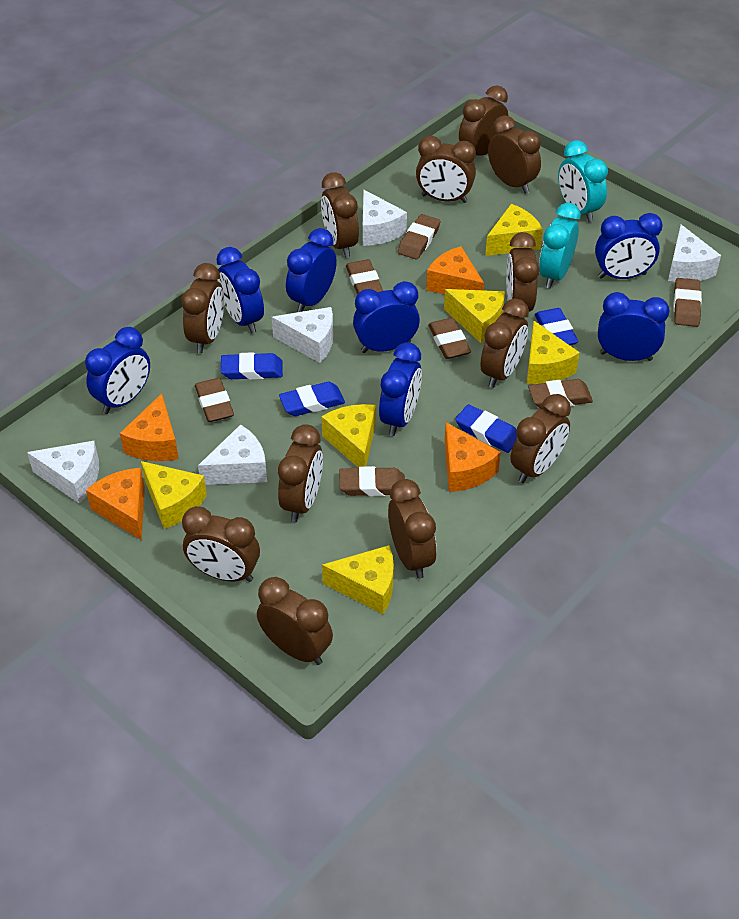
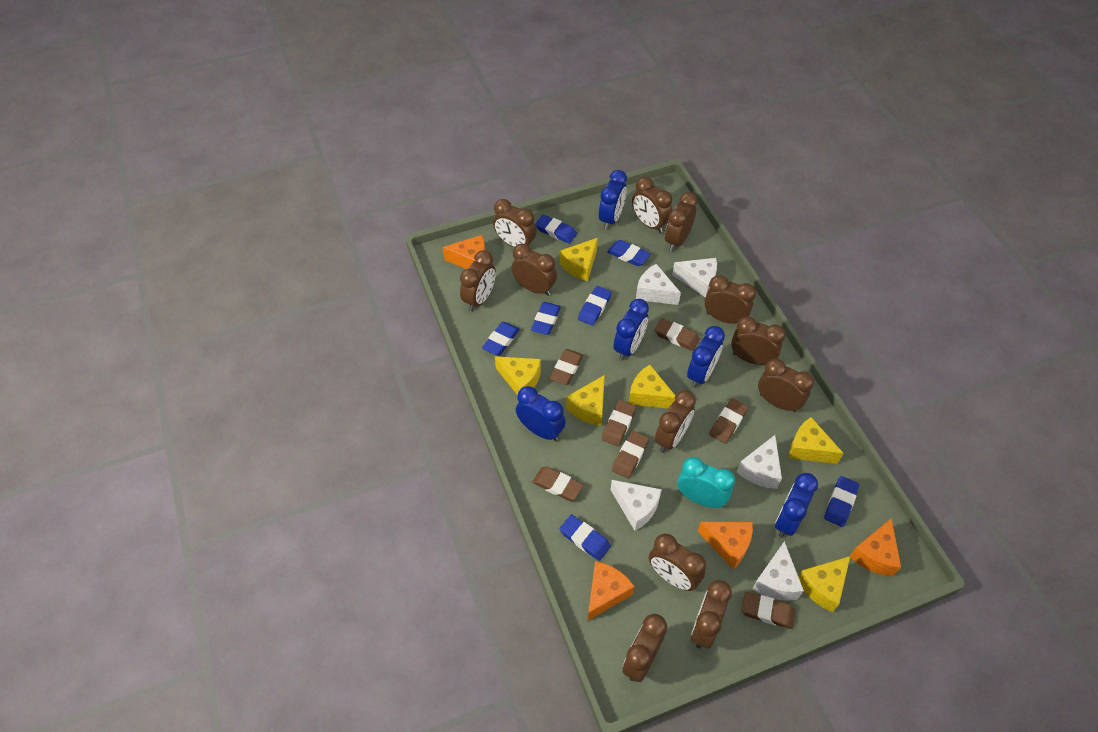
blue clock: [85,327,150,414] [217,247,264,334] [286,228,337,312] [353,281,420,353] [379,342,422,436] [595,213,663,279] [598,292,670,361] = 7 -> [516,386,566,441] [599,170,627,230] [613,299,649,361] [687,326,725,388] [775,473,818,538] = 5
blue eraser: [221,352,283,380] [279,381,345,416] [455,404,517,453] [534,308,579,345] = 4 -> [482,322,520,356] [531,302,561,335] [535,215,577,244] [560,515,611,561] [578,286,612,326] [607,240,651,266] [824,476,859,527] = 7
turquoise clock: [539,203,581,289] [558,140,608,222] = 2 -> [677,457,735,508] = 1

